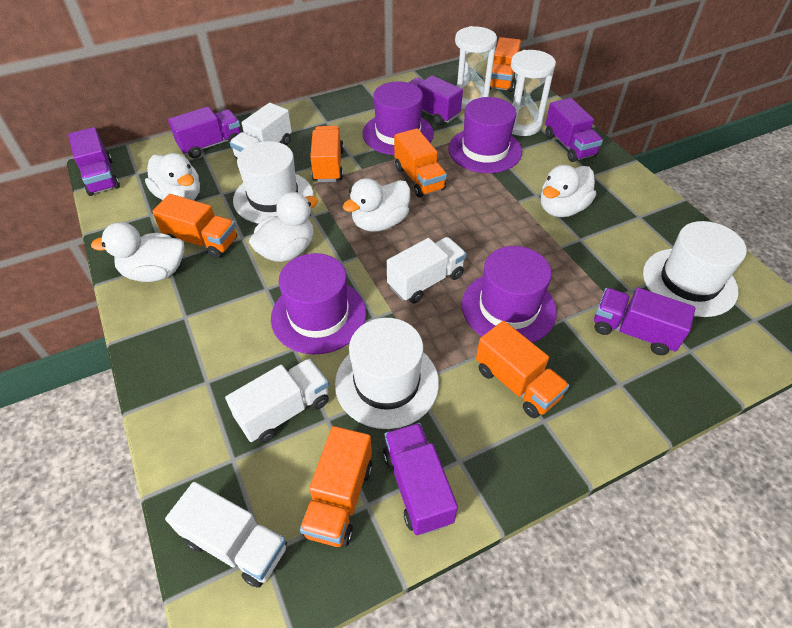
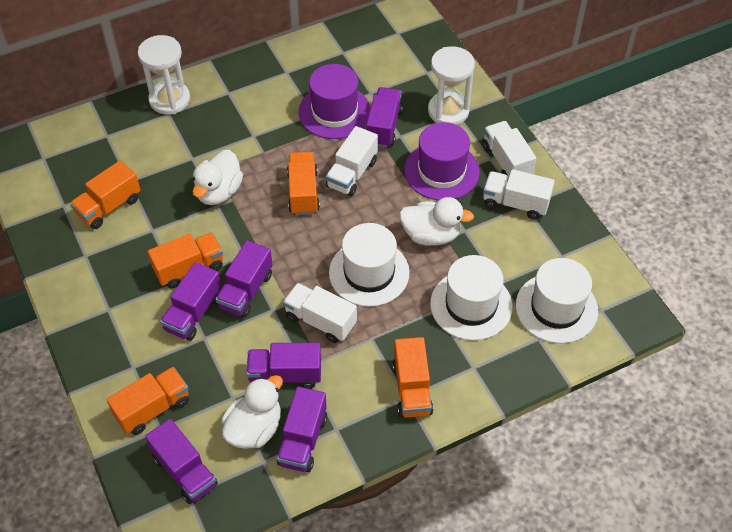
orange truck: [152,194,237,259] [300,426,373,547] [310,126,344,182] [394,128,447,197] [476,321,569,418] [490,37,521,92] = 6 -> [70,160,140,229] [107,367,189,435] [148,232,223,289] [287,152,320,215] [392,337,433,418] = 5
purple hat: [271,253,366,354] [363,81,434,155] [448,97,522,173] [462,246,557,343] = 4 -> [299,64,371,139] [404,122,480,200] = 2
white duck: [91,222,184,282] [145,153,200,200] [249,192,318,262] [343,178,410,232] [541,165,596,217] = 5 -> [192,150,243,205] [221,375,283,449] [399,197,474,246] = 3

